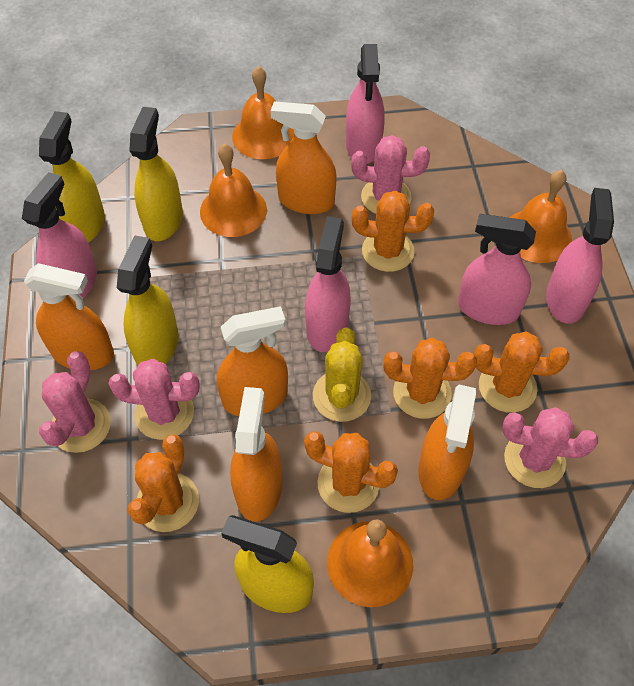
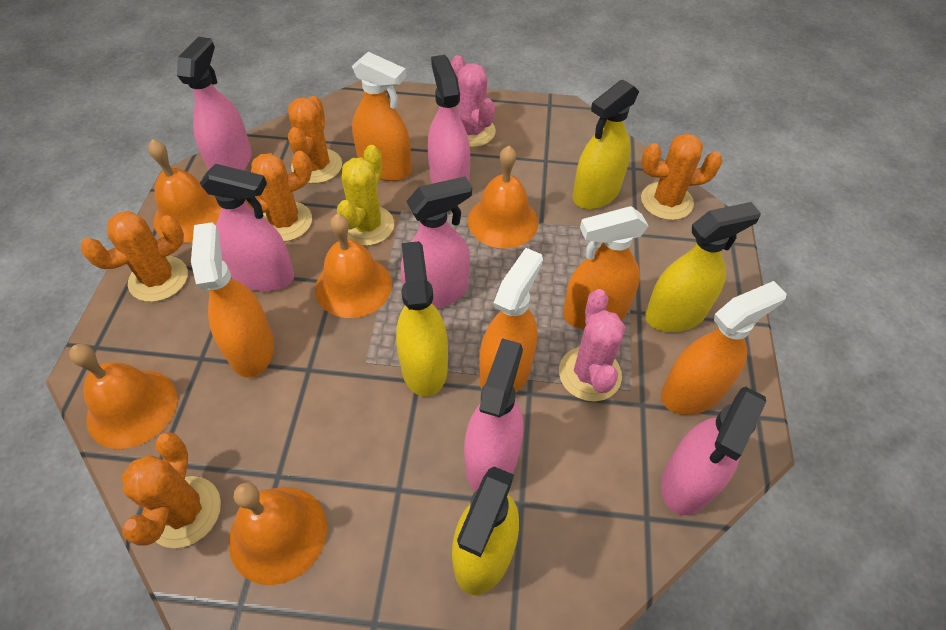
orange bell: [200,144,267,237] [232,66,294,159] [327,519,413,607] [510,170,572,263] = 4 -> [69,344,177,449] [148,139,221,243] [229,483,327,585] [315,214,392,318] [468,146,538,248] = 5
pink cactus: [39,351,111,453] [108,359,200,440] [351,135,430,214] [502,407,598,488] = 4 -> [450,55,496,147] [559,289,625,402] = 2
pink spray bottle: [22,172,97,298] [305,216,351,352] [346,44,385,164] [458,214,536,325] [546,188,614,324] = 5 -> [177,37,252,170] [200,164,294,291] [401,176,472,309] [428,55,470,184] [464,338,523,491] [661,387,766,515] = 6

